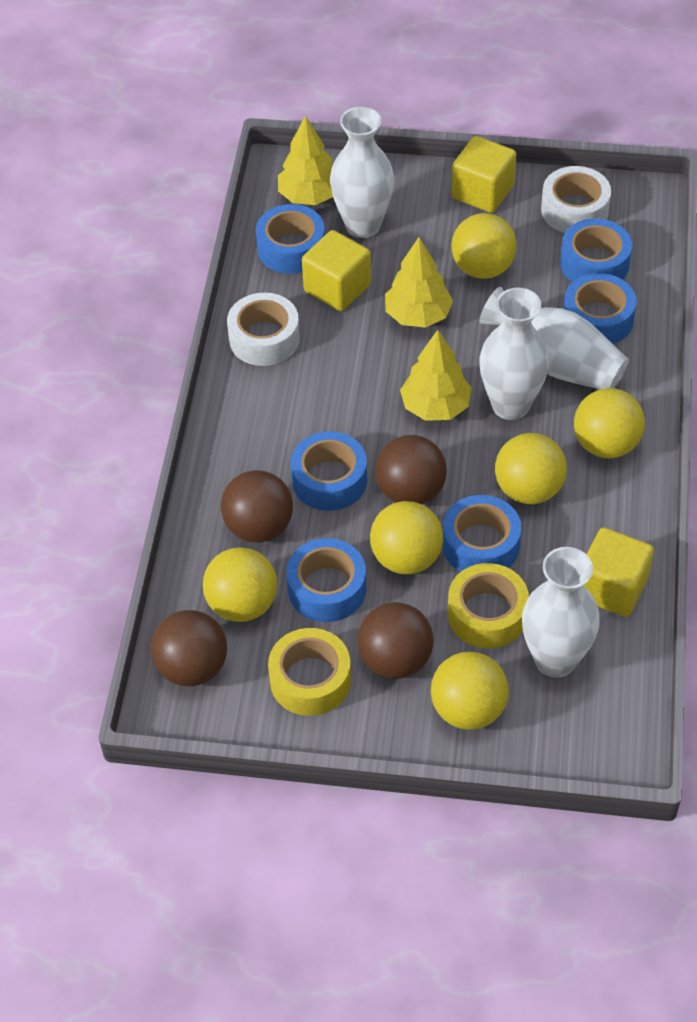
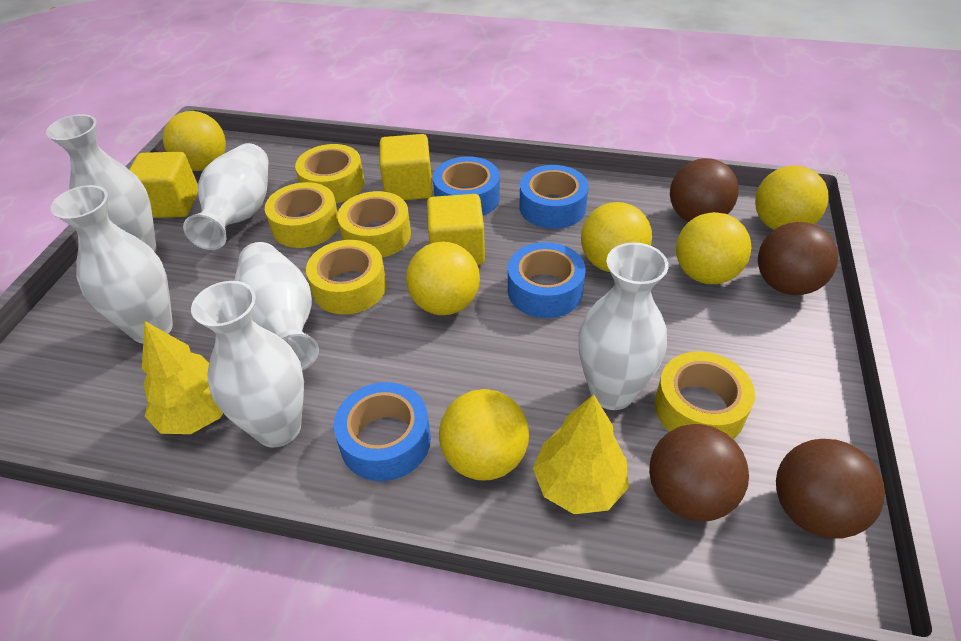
blue tape: [256,204,325,274] [287,538,366,622] [291,431,367,511] [443,495,521,572] [560,218,632,282] [563,273,637,344] = 6 -> [334,382,431,481] [433,156,500,216] [508,242,586,318] [520,165,589,229] = 4
white tape: [227,293,300,366] [541,166,611,233] = 2 -> none = 0
white vase: [330,107,394,238] [479,288,549,420] [480,287,629,389] [522,547,600,678] = 4 -> [46,114,157,252] [51,185,173,344] [183,143,269,250] [191,281,304,448] [234,242,319,371] [578,242,669,410] = 6
yellow tape: [268,628,351,716] [448,563,529,648] = 2 -> [265,182,339,248] [295,144,365,203] [306,240,387,314] [337,191,411,258] [655,352,755,439] = 5
yellow tree: [278,116,333,205] [385,237,453,328] [400,330,472,421] = 3 -> [142,321,223,434] [533,394,629,514] = 2

